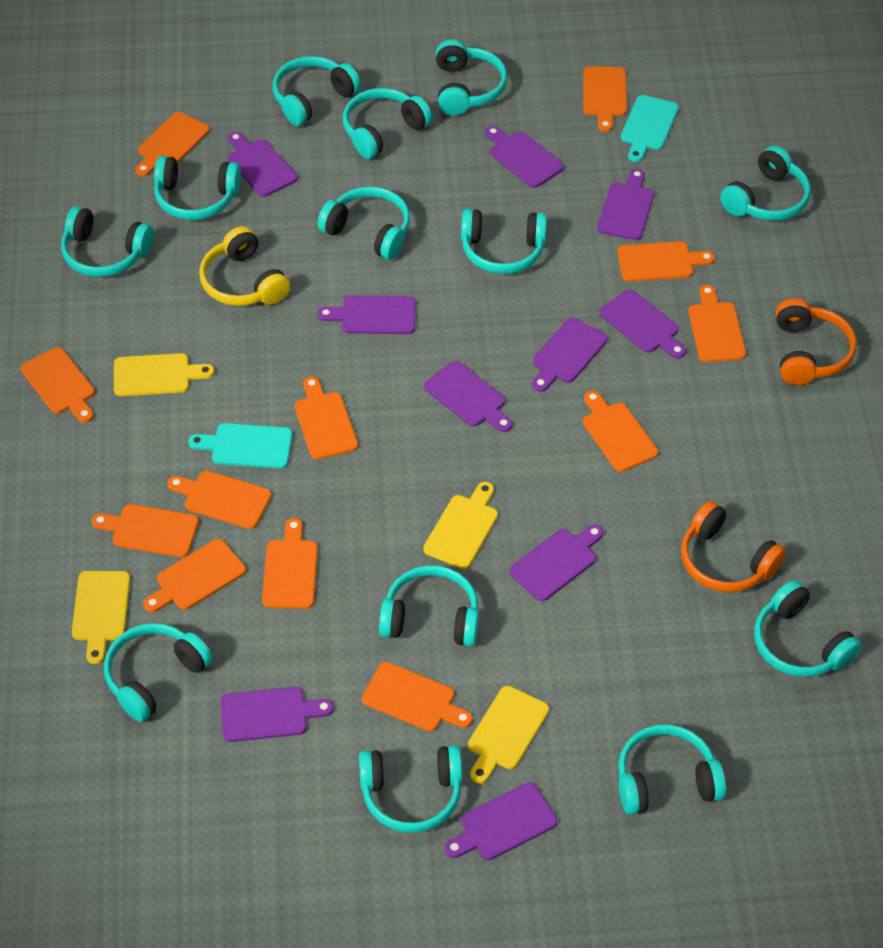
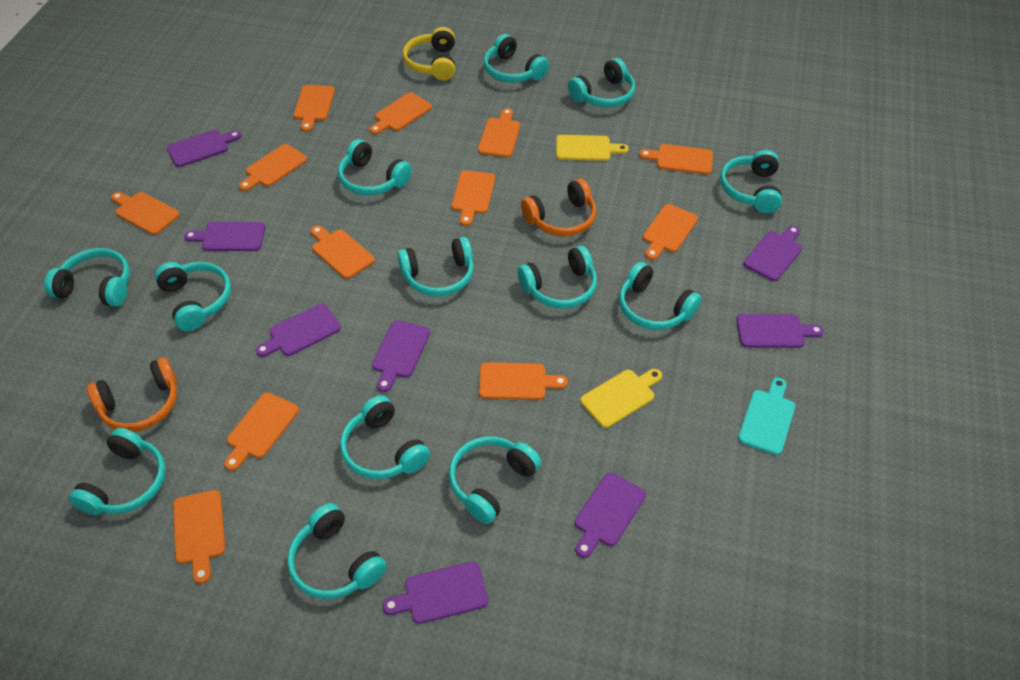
purple cutting board: [220,687,334,742] [228,132,298,197] [318,295,416,334] [424,361,512,432] [444,782,557,860] [485,126,564,188] [510,524,603,601] [532,318,608,392] [597,169,654,240] [599,290,686,359] = 10 -> [167,130,242,167] [184,222,265,251] [256,304,341,357] [372,320,430,392] [382,561,488,624] [575,472,646,558] [736,314,824,348] [743,226,802,281] = 8
turquoise cutting board: [188,423,293,469] [621,95,679,162] = 2 -> [738,378,795,455] = 1
yellow cutting board: [72,571,130,664] [114,353,214,396] [423,482,498,569] [468,686,549,784] = 4 -> [556,135,629,161] [580,369,662,428] = 2

